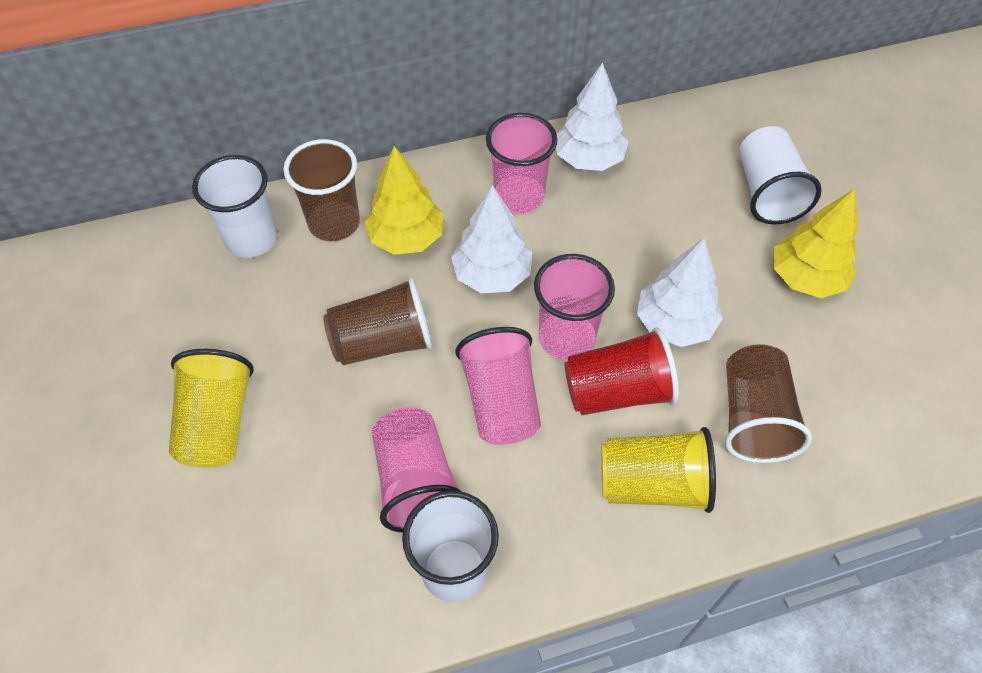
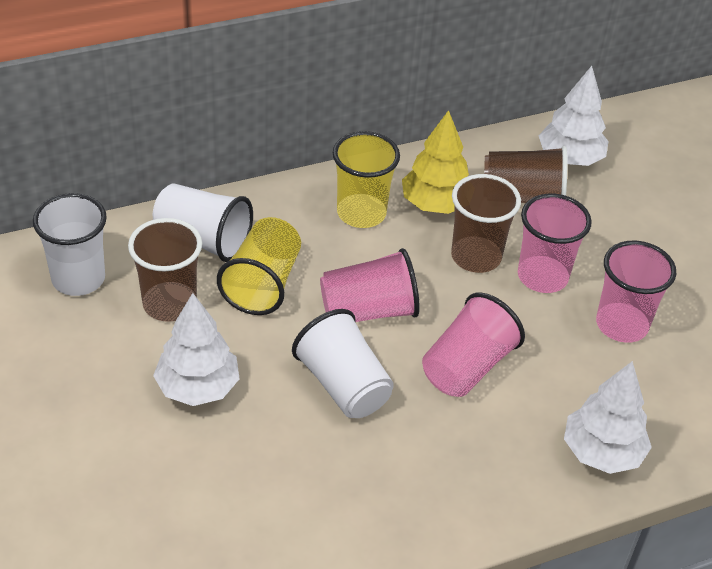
red cup: [564,327,679,415] = 1 -> none = 0
yellow tree: [365,146,444,255] [773,189,858,298] = 2 -> [402,110,469,214] = 1

